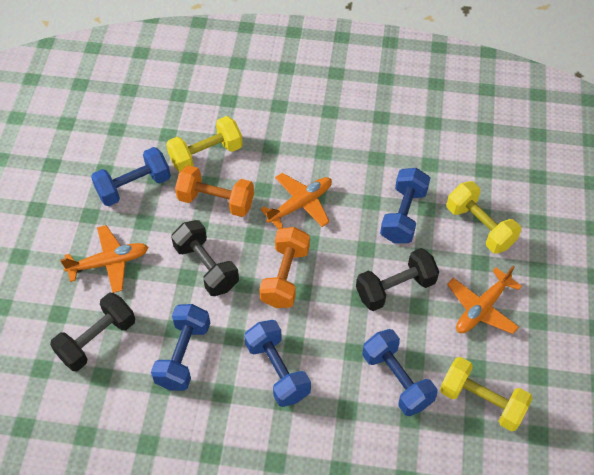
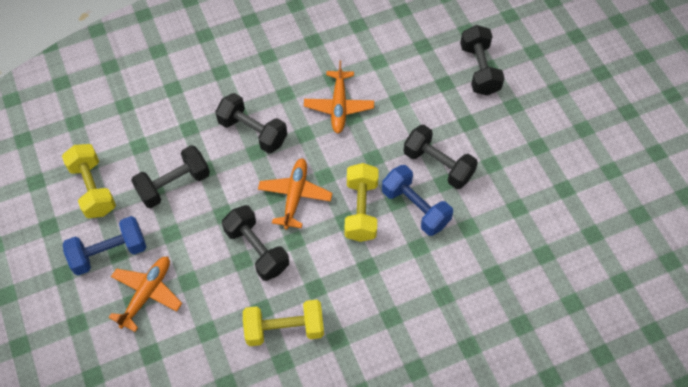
black dumbbell: [50,293,135,371] [171,220,239,296] [356,248,439,311] = 3 -> [131,145,210,208] [215,93,287,154] [222,205,289,281] [404,125,478,189] [460,25,505,96] = 5
blue dumbbell: [91,147,171,206] [151,304,210,391] [244,320,311,407] [362,329,438,416] [380,168,430,244] = 5 -> [63,216,146,276] [382,165,453,236] = 2
orange dumbbell: [175,165,254,217] [259,227,310,308] = 2 -> none = 0

